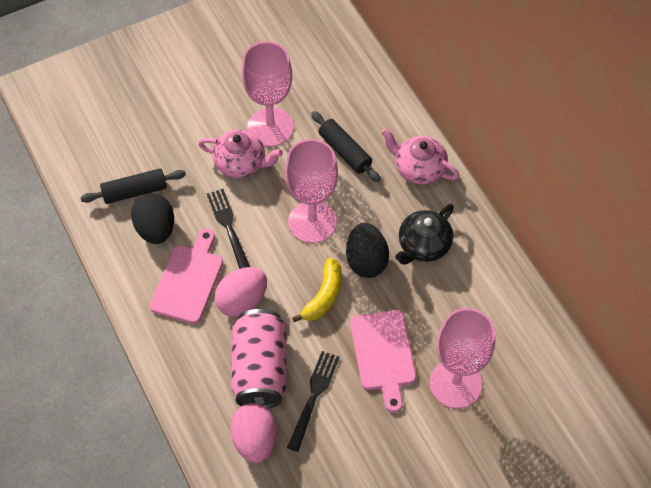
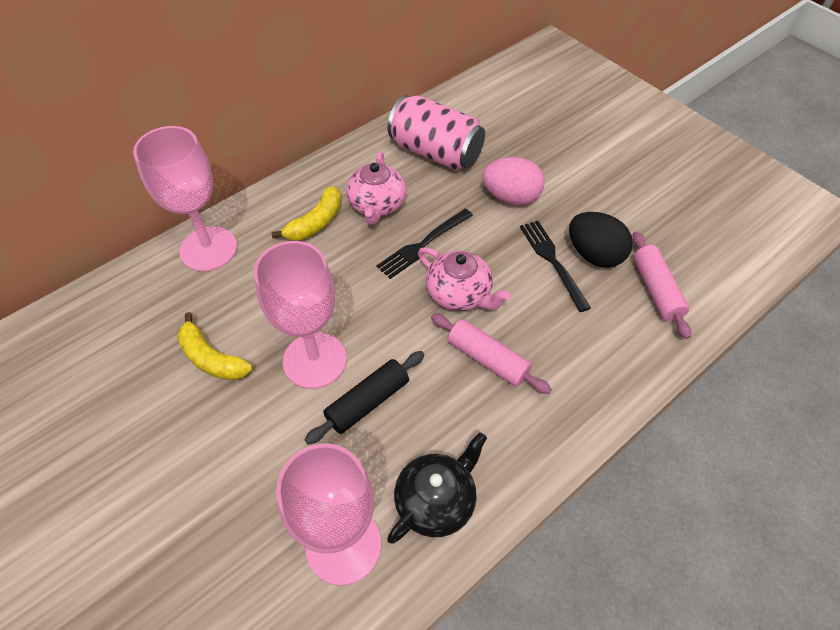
black egg: [131,193,174,244] [346,223,389,278] = 2 -> [569,212,633,268] = 1
black rolling pin: [80,168,186,204] [311,111,380,182] = 2 -> [305,351,424,445] = 1
pink cutting board: [150,229,223,324] [350,310,416,413] = 2 -> none = 0
pink egg: [215,267,267,317] [230,403,277,463] = 2 -> [482,157,545,205] = 1
pink rolling pin: none = 0 -> [431,313,552,394] [632,231,691,339] = 2
yellow banana: [292,258,342,322] = 1 -> [177,312,252,381] [271,186,342,241] = 2

